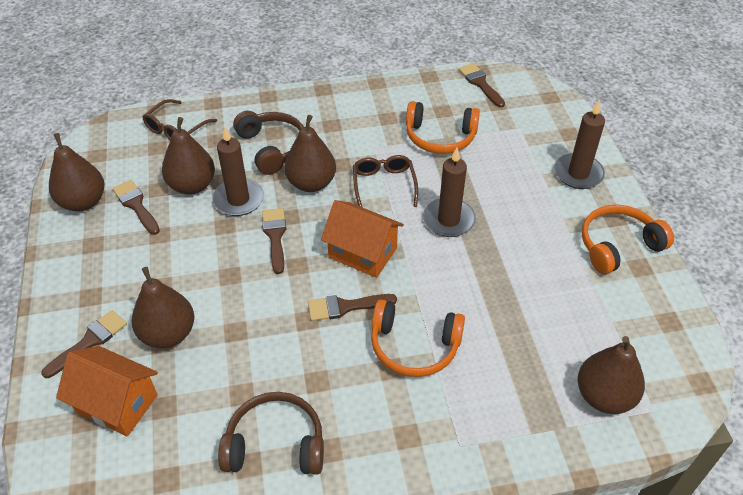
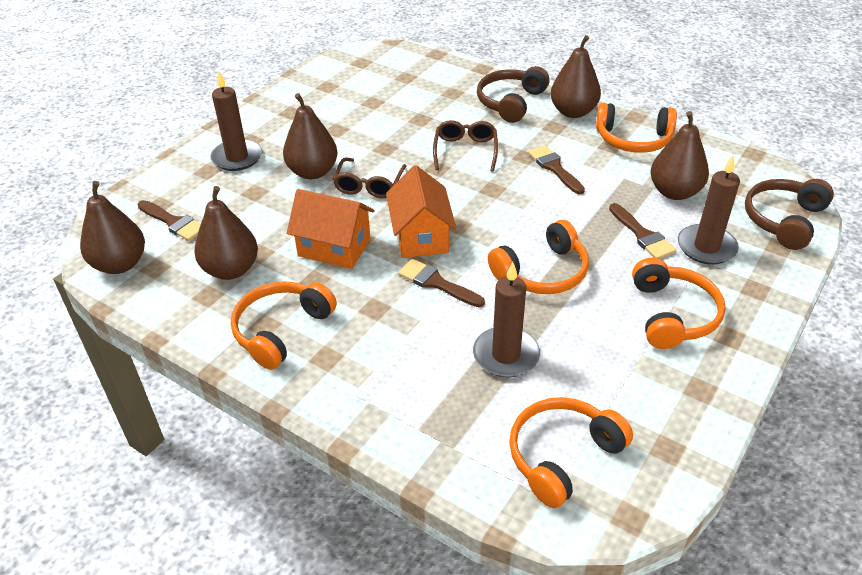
brown brush: [41,310,127,378] [112,180,160,235] [262,208,286,274] [308,294,397,321] [459,63,505,108] = 5 -> [138,200,201,241] [398,259,485,307] [528,145,585,194] [609,203,676,259] = 4
orange headphones: [371,300,465,377] [406,101,480,154] [582,205,674,274] = 3 -> [231,281,337,370] [488,220,589,294] [509,397,633,508] [596,103,677,153] [632,258,726,349] = 5

